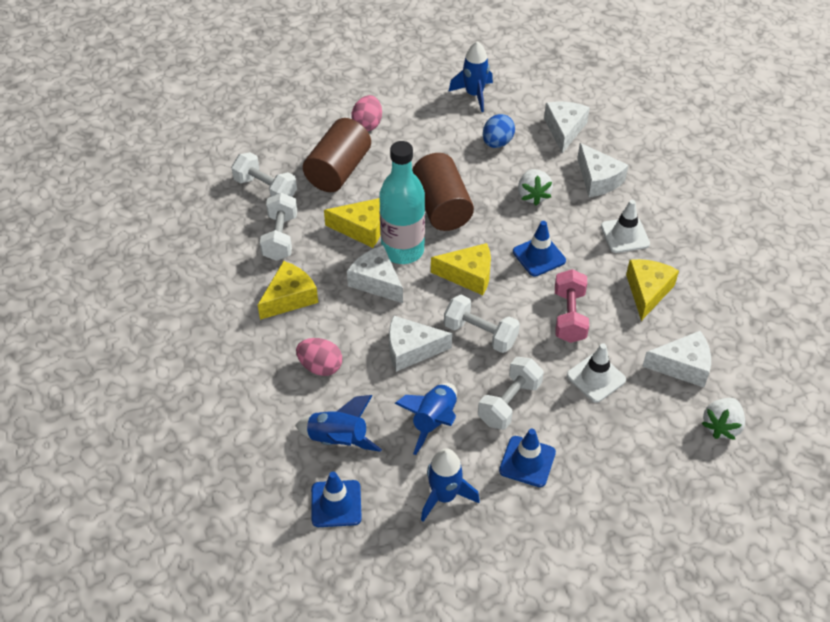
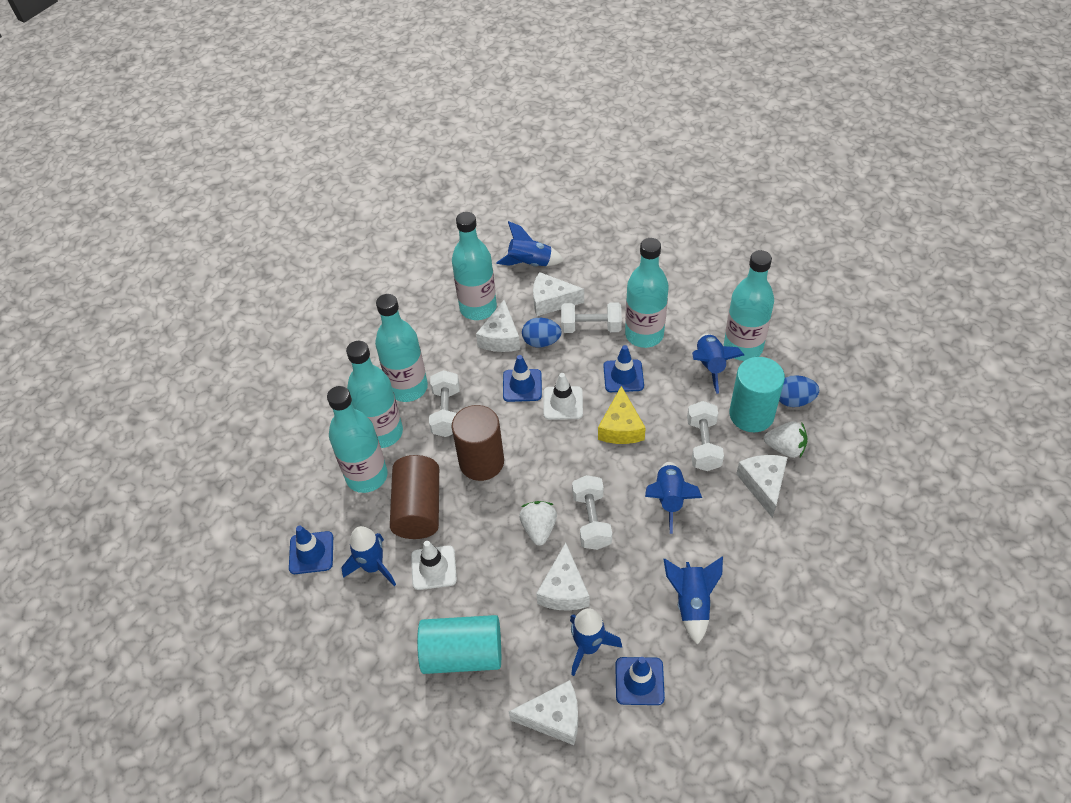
blue egg: [483,114,515,148] = 1 -> [522,318,562,348] [779,375,819,407] = 2
blue rocket: [295,395,382,452] [395,383,457,455] [421,448,480,522] [448,41,493,112] = 4 -> [341,526,396,586] [496,221,564,267] [570,608,622,676] [645,462,702,534] [663,557,723,645] [692,334,744,394] = 6
blue traffic cone: [311,472,362,527] [499,429,556,487] [513,221,566,277] = 3 -> [289,526,333,574] [503,355,542,402] [603,345,644,392] [615,657,665,705] = 4
pink dumbbell: [555,269,589,343] = 1 -> none = 0
pink egg: [296,338,342,376] [351,95,382,131] = 2 -> none = 0
turquoise bottle: [379,141,425,264] = 1 -> [327,386,388,493] [346,341,403,448] [375,294,428,402] [452,212,497,320] [625,238,669,348] [724,250,774,361] = 6
turquoise cylinder: none = 0 -> [417,615,501,674] [729,357,785,432] = 2
yellow cheese: [258,261,318,320] [324,198,380,248] [431,243,491,295] [626,259,679,321] = 4 -> [598,386,646,444] = 1

